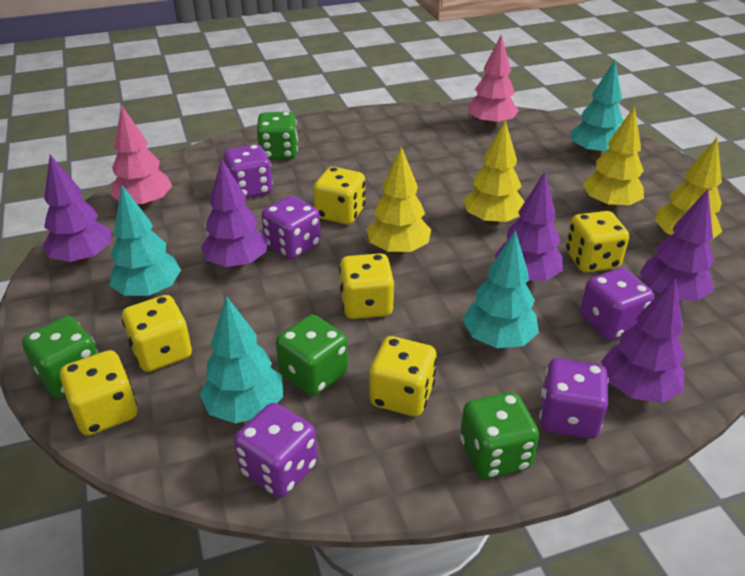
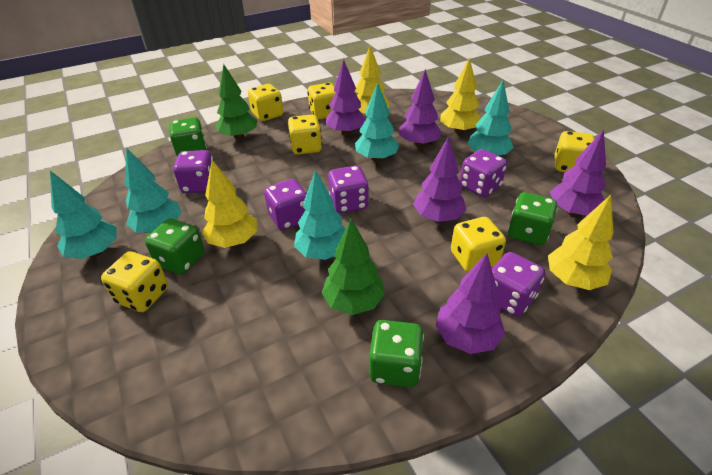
green tree: none = 0 -> [215,64,257,140] [322,219,385,315] = 2
pink tree: [110,105,172,209] [468,35,519,128] = 2 -> none = 0
turquoise tree: [109,185,181,297] [200,296,283,424] [463,230,539,348] [570,60,623,157] = 4 -> [50,171,117,259] [125,148,182,233] [294,169,345,260] [355,83,399,162] [467,80,514,155] = 5

